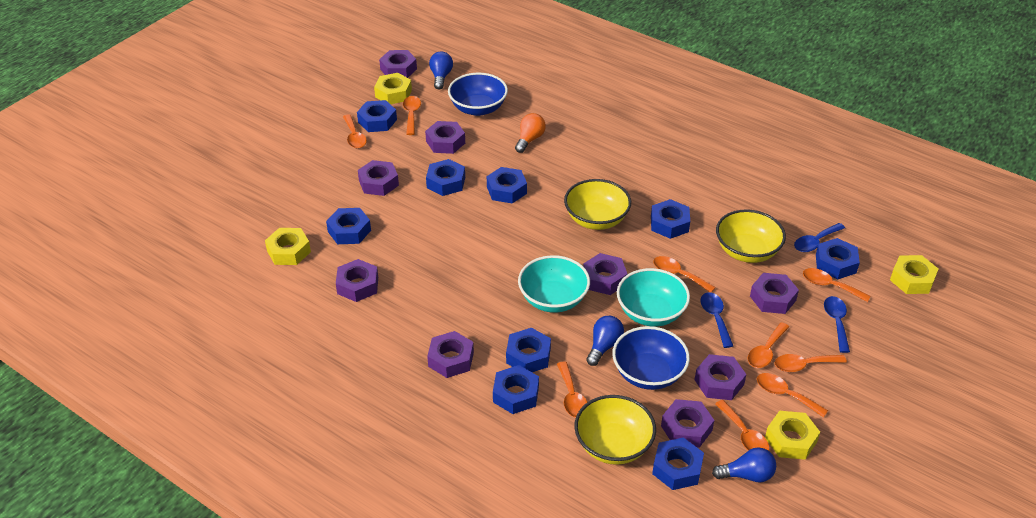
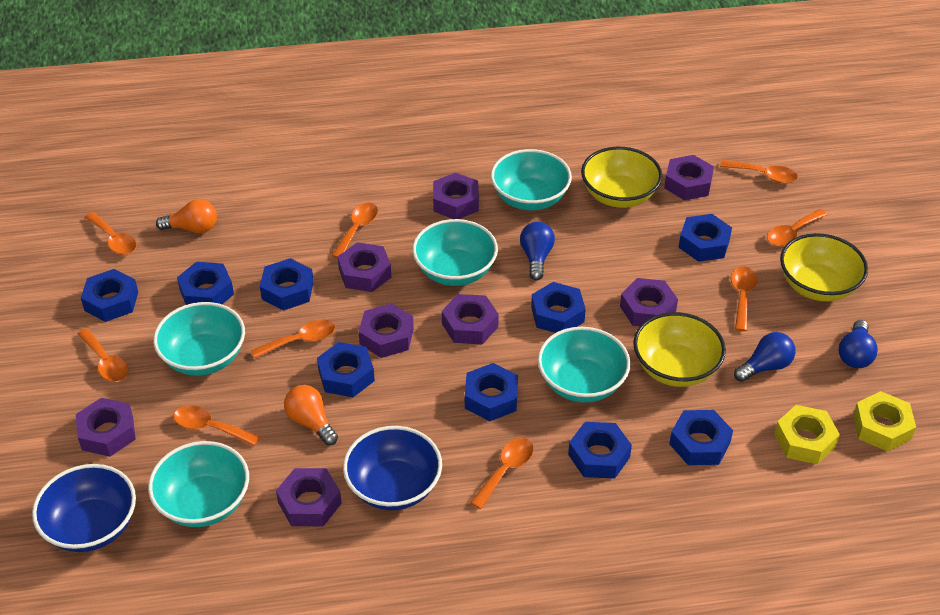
blue spoon: [701,292,733,348] [794,223,845,252] [824,296,850,353] = 3 -> none = 0
orange light bulb: [515,113,546,153] = 1 -> [156,199,217,233] [284,385,338,446] = 2
purple nut: [336,259,378,302] [358,160,399,196] [379,50,417,78] [425,121,465,154] [427,331,474,378] [583,253,627,295] [661,399,714,448] [695,354,746,400] [750,273,799,314] = 9 -> [76,398,136,457] [276,468,342,526] [338,242,391,292] [359,303,414,358] [433,173,479,219] [442,294,499,345] [620,278,678,326] [664,155,714,200] = 8
turquoise bowl: [518,255,590,313] [617,268,690,327] = 2 -> [148,441,249,527] [153,302,245,376] [412,219,498,286] [491,149,572,211] [538,327,631,403] = 5
yellow nut: [265,228,311,265] [374,73,412,104] [765,411,820,460] [890,255,938,294] = 4 -> [774,405,840,464] [853,391,916,451] = 2

